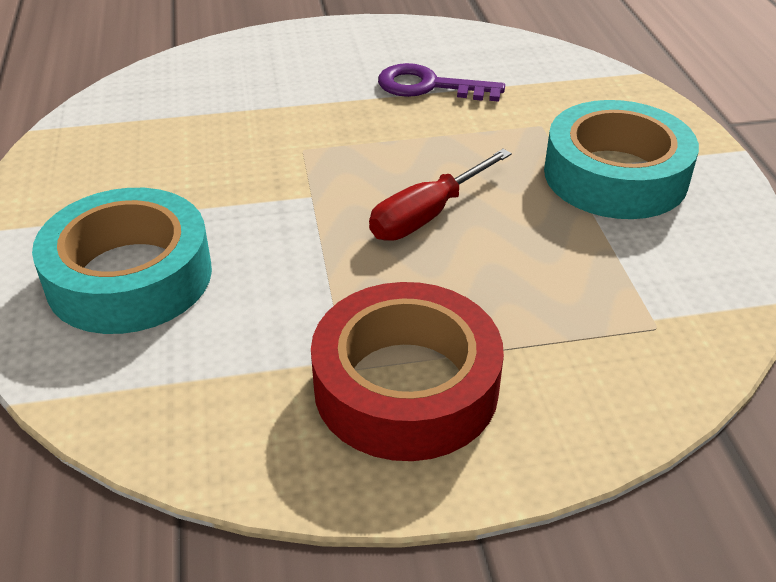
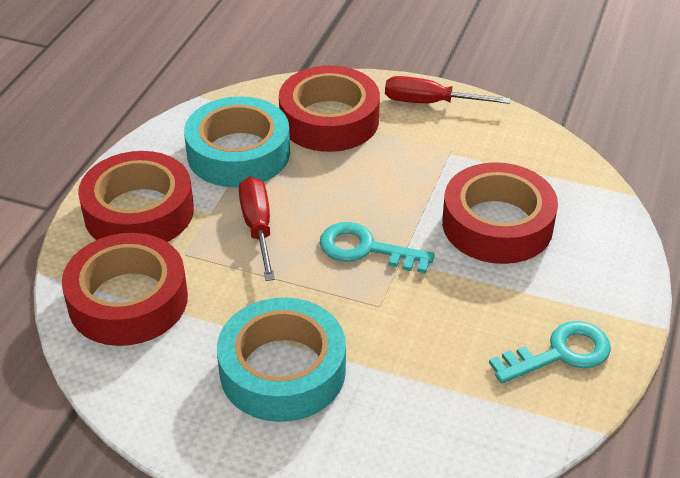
purple key: [378,63,505,102] = 1 -> none = 0
red screwdriver: [369,149,512,241] = 1 -> [239,177,275,281] [385,76,510,104] = 2
red tape: [311,282,504,461] = 1 -> [62,233,188,346] [78,151,194,242] [279,66,380,152] [442,162,558,264] = 4
turquoise key: none = 0 -> [320,222,435,273] [489,321,611,383] = 2

